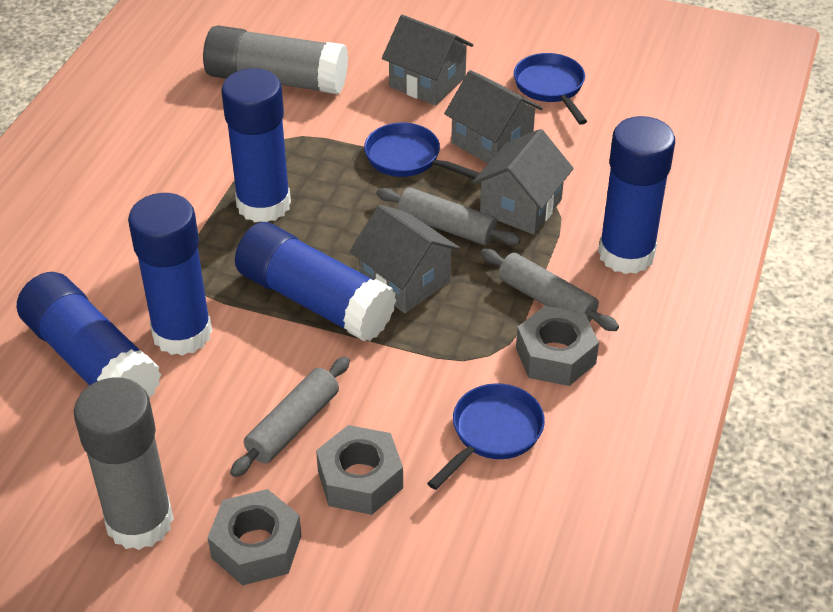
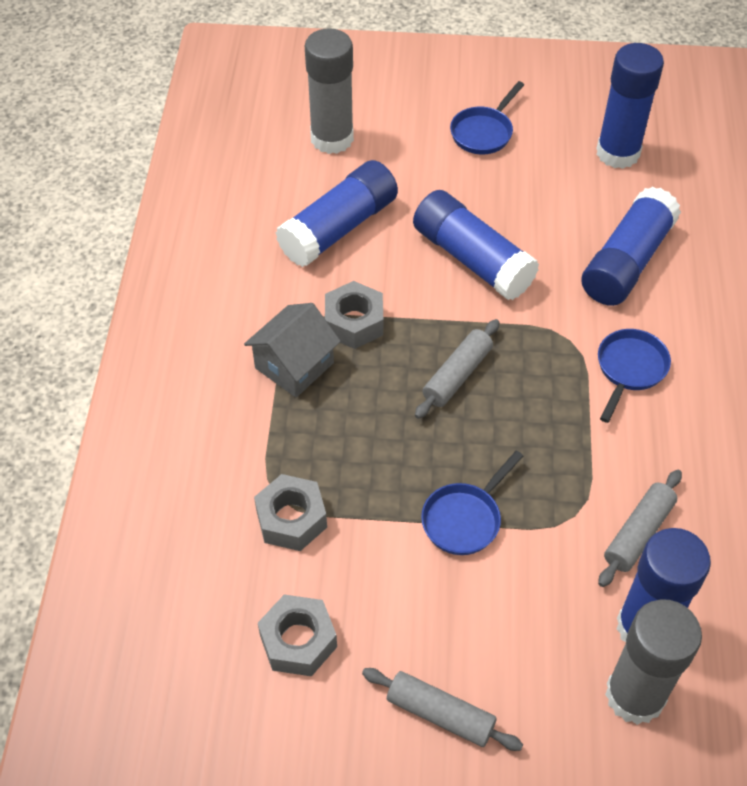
grey house: [350,205,460,313] [382,15,473,106] [444,70,543,164] [472,129,574,235] = 4 -> [244,303,341,398] = 1

